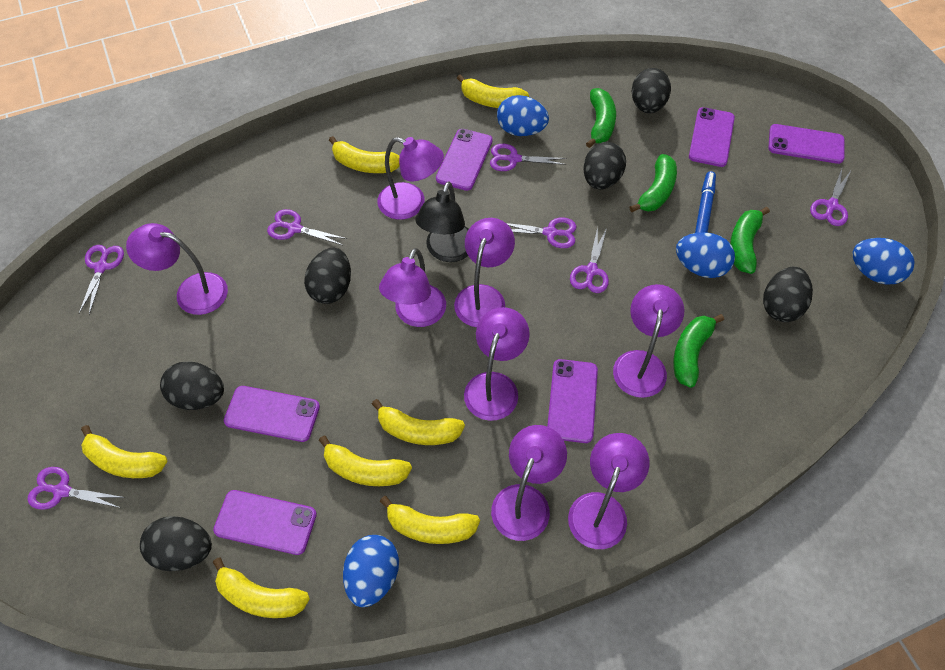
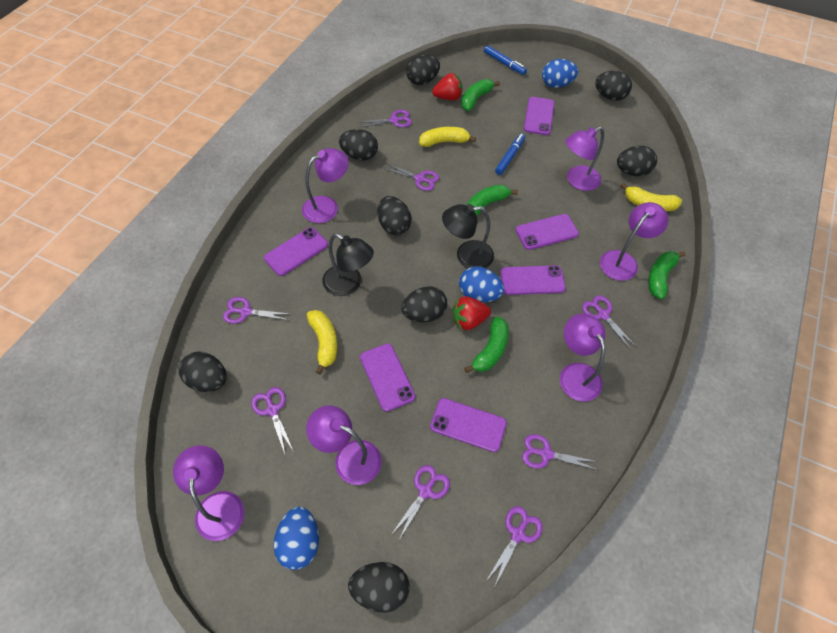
black egg: [140,516,212,571] [160,361,224,410] [304,248,351,304] [583,142,626,190] [631,68,671,113] [763,267,813,322] = 6 -> [179,352,227,392] [339,129,378,160] [348,562,410,613] [377,196,412,235] [401,286,447,322] [406,55,440,85] [595,71,632,101] [617,146,657,176] = 8
black lamp: [415,181,469,262] = 1 -> [323,233,374,296] [442,204,494,268] = 2
blue egg: [343,535,399,607] [497,95,549,136] [676,232,735,278] [853,238,915,285] = 4 -> [273,507,319,570] [459,266,504,302] [542,59,578,88] = 3
blue marker: [695,171,716,233] = 1 -> [484,45,527,75] [495,133,525,175] = 2
purple lamp: [126,223,228,315] [378,137,444,220] [379,248,446,327] [454,218,515,327] [464,307,530,421] [491,425,567,541] [568,433,649,549] [613,284,684,398] = 8 -> [173,445,245,541] [302,148,349,223] [306,405,382,485] [560,313,605,402] [565,127,604,191] [600,202,669,281] = 6
purple scissors: [28,467,126,510] [79,245,124,315] [267,209,347,245] [490,144,566,171] [506,218,577,248] [570,227,609,293] [810,169,852,226] = 7 -> [223,297,289,324] [251,387,294,454] [358,110,412,127] [383,164,439,191] [391,465,450,540] [486,506,543,585] [522,434,598,470] [582,295,636,350] = 8
red strawberry: none = 0 -> [432,73,462,100] [452,296,491,330] = 2
yellow banana: [81,425,167,478] [213,558,310,618] [319,436,412,486] [329,136,400,173] [372,399,465,445] [380,496,480,544] [457,74,529,108] = 7 -> [307,310,337,374] [419,127,476,147] [621,183,682,211] = 3

